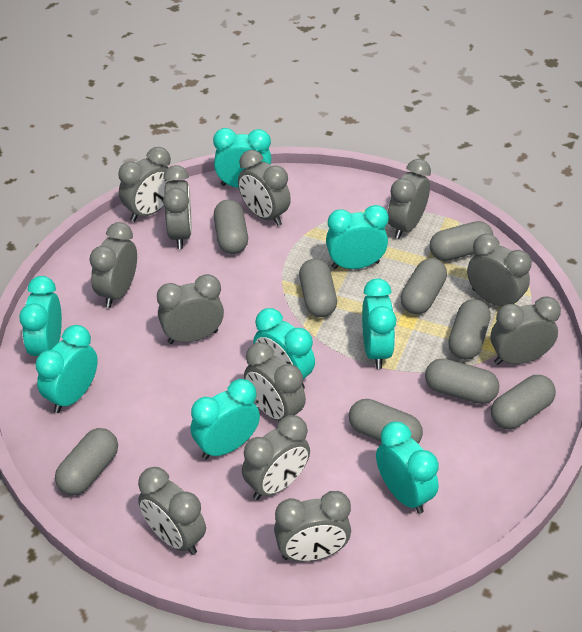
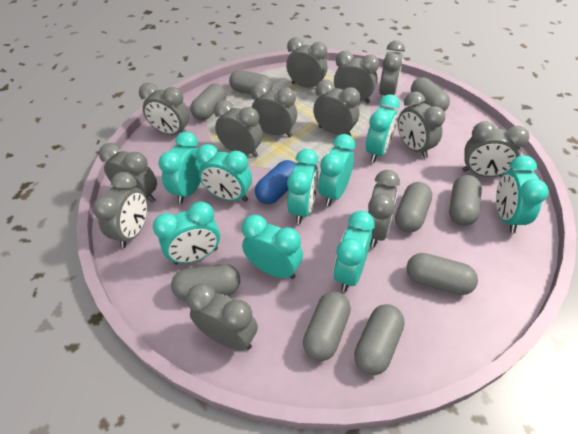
blue capsule: none = 0 -> [255,160,296,204] = 1
grey clock: [89,222,137,308] [118,147,174,222] [138,467,206,555] [157,274,224,344] [163,165,192,249] [238,150,291,226] [242,415,310,500] [244,342,306,422] [274,491,351,562] [387,159,431,239] [467,234,532,306] [491,296,561,365] = 12 -> [93,172,147,248] [99,143,157,203] [139,83,190,135] [186,283,258,351] [214,100,263,158] [251,82,297,137] [286,37,328,88] [313,80,360,136] [334,51,379,103] [368,170,400,247] [379,40,405,96] [398,92,445,158] [462,121,529,177] = 13
turquoise clock: [19,276,62,356] [36,325,98,413] [191,379,260,459] [213,128,271,188] [253,308,315,389] [326,205,389,269] [362,279,396,369] [376,421,439,514] = 8 -> [153,202,220,265] [158,132,202,203] [196,144,252,202] [242,215,303,279] [287,149,319,224] [318,134,355,206] [333,211,375,291] [366,94,400,162] [496,155,549,233] = 9

